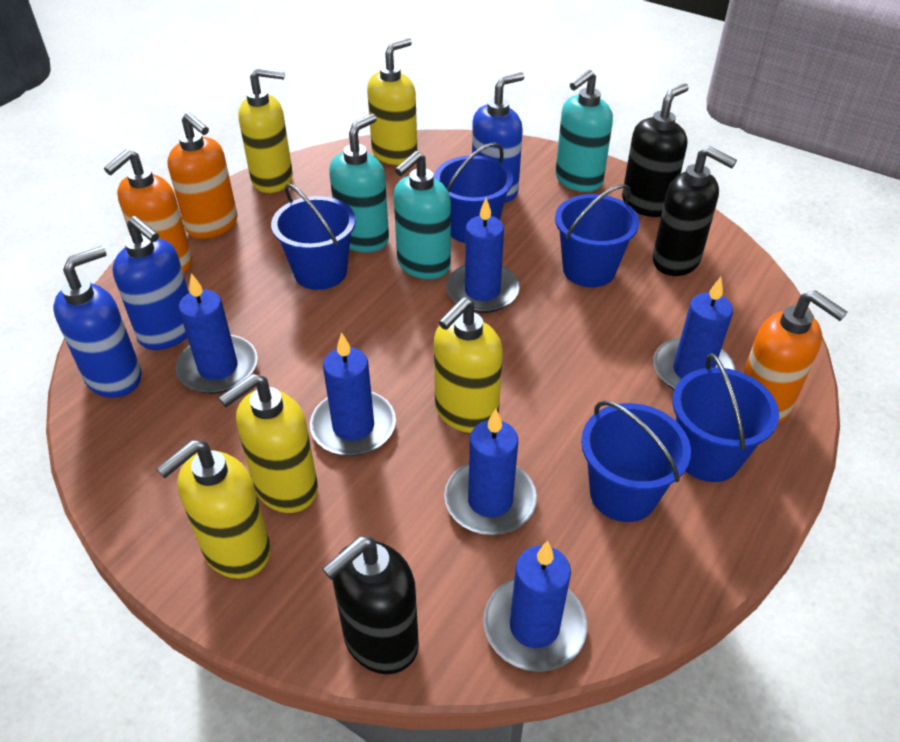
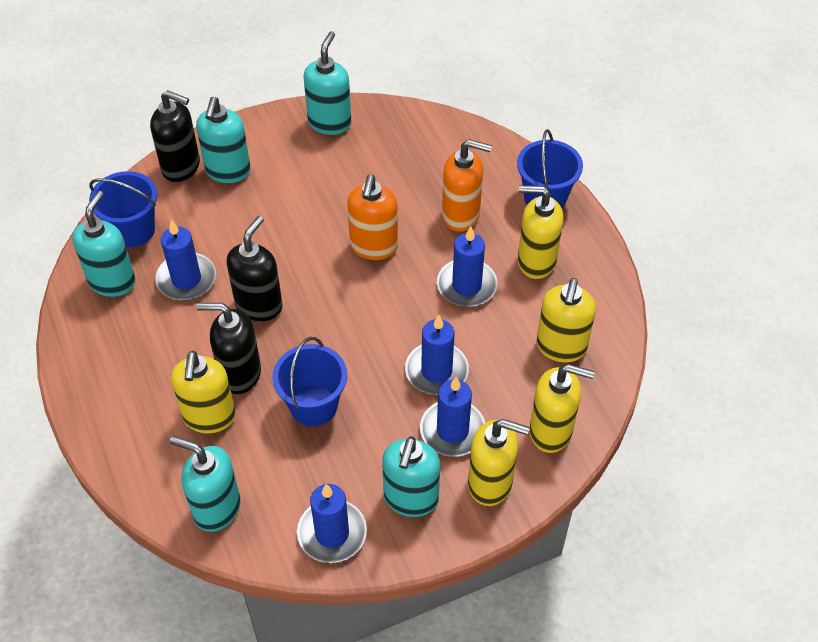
blue bucket: [271,184,356,290] [434,142,513,243] [555,184,639,287] [581,400,691,522] [672,353,779,482] = 5 -> [89,171,157,247] [272,337,347,426] [517,129,583,208] = 3
blue candle: [175,273,258,394] [310,332,396,456] [444,409,537,535] [446,198,520,313] [483,541,587,672] [653,277,735,390] = 6 -> [155,220,216,301] [297,484,367,563] [405,315,469,395] [420,377,485,457] [437,226,497,307] = 5
blue soap dispenser: [53,246,142,398] [113,216,189,350] [472,72,525,203] = 3 -> none = 0
orange soap dispenser: [104,149,192,273] [167,112,237,239] [743,291,847,424] = 3 -> [347,175,398,260] [442,139,492,232] = 2
turquoise soap dispenser: [329,114,389,253] [394,151,451,279] [555,70,613,192] = 3 -> [72,191,136,297] [170,436,241,532] [196,97,251,183] [303,31,351,135] [382,436,440,517] = 5

